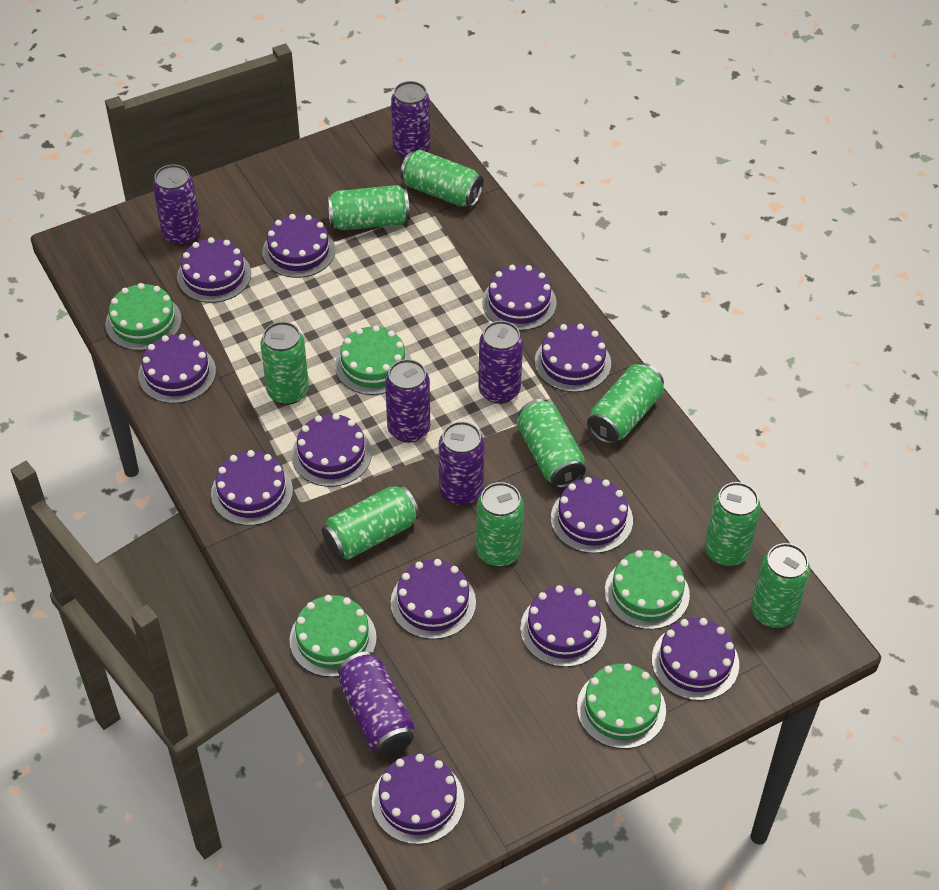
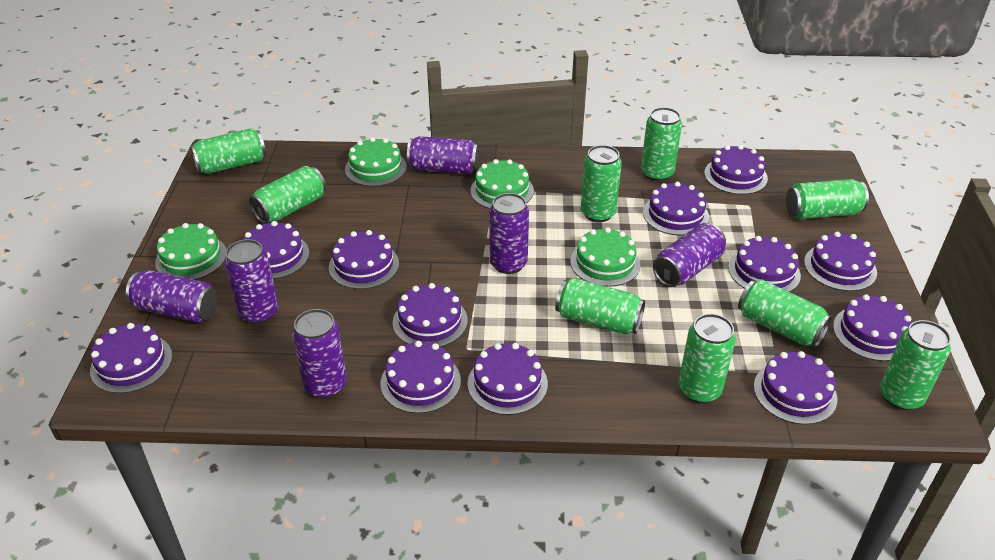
green cake: [106,283,182,351] [290,595,377,677] [335,326,411,395] [577,663,666,749] [605,550,690,630] = 5 -> [155,223,226,280] [345,137,407,186] [470,159,534,209] [570,227,640,287] = 4

